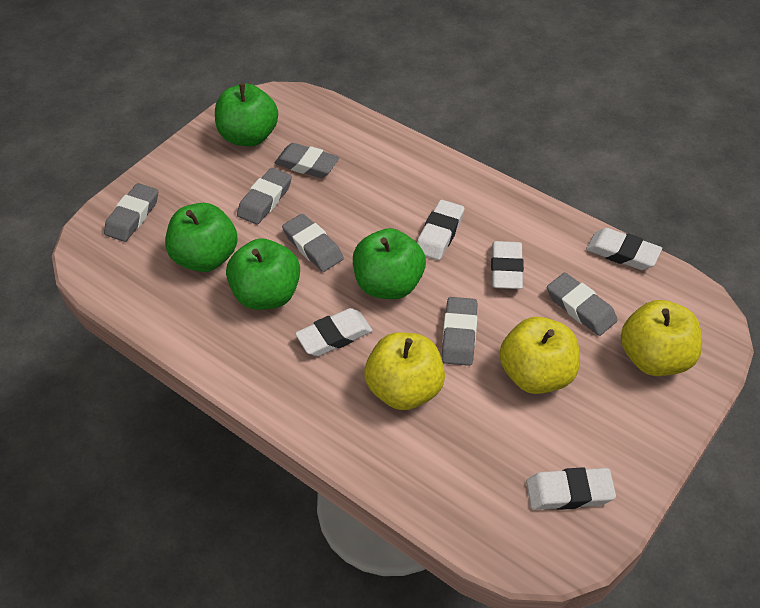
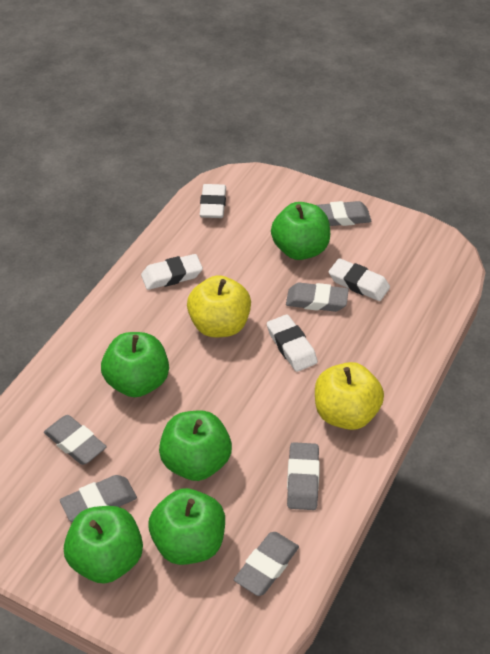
green apple: [165,203,238,272] [215,83,278,146] [226,238,300,310] [353,228,426,299] = 4 -> [64,506,143,584] [101,332,169,397] [149,488,225,565] [159,411,232,481] [271,202,330,260] = 5
white eraser: [295,308,373,356] [417,200,464,260] [491,241,524,289] [526,467,616,510] [586,228,662,270] = 5 -> [141,254,203,290] [200,184,226,218] [267,314,318,372] [329,258,390,301] = 4
yellow apple: [364,332,445,410] [499,317,580,394] [621,300,702,376] = 3 -> [187,275,251,337] [315,362,384,430] = 2

